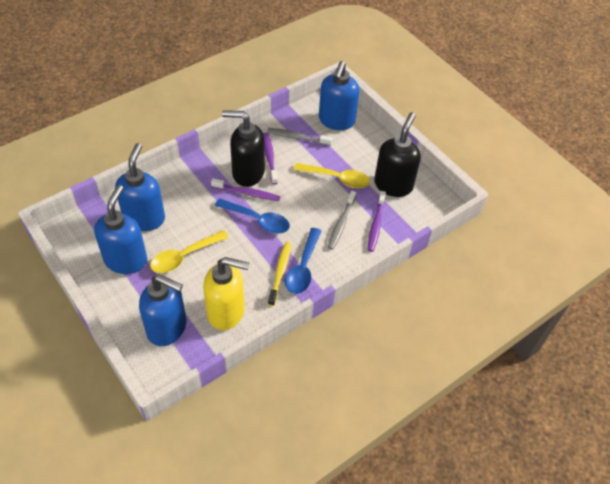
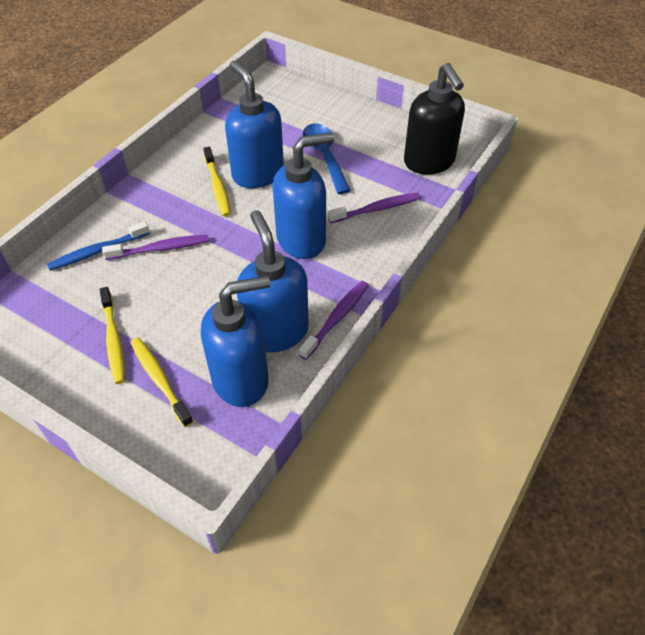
black soap dispenser: [222,110,265,187] [374,112,421,197] = 2 -> [404,63,465,174] = 1
blue spoon: [215,198,290,234] [285,228,321,294] = 2 -> [303,123,351,194] = 1
blue toothbrush: none = 0 -> [47,221,150,271] = 1
grey toothbrush: [267,128,332,146] [328,191,356,250] = 2 -> none = 0
yellow soap dispenser: [203,257,250,330] = 1 -> none = 0
yellow spoon: [150,230,229,273] [294,163,370,188] = 2 -> none = 0
yellow toothbrush: [268,242,291,306] = 1 -> [100,287,125,384] [131,338,193,427] [203,147,231,216] = 3

